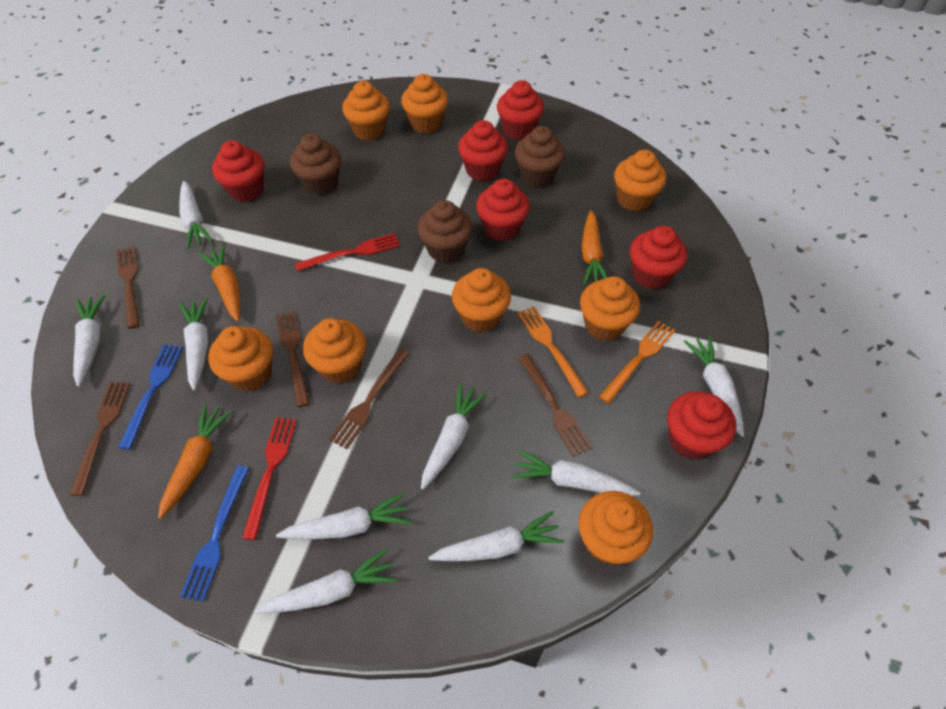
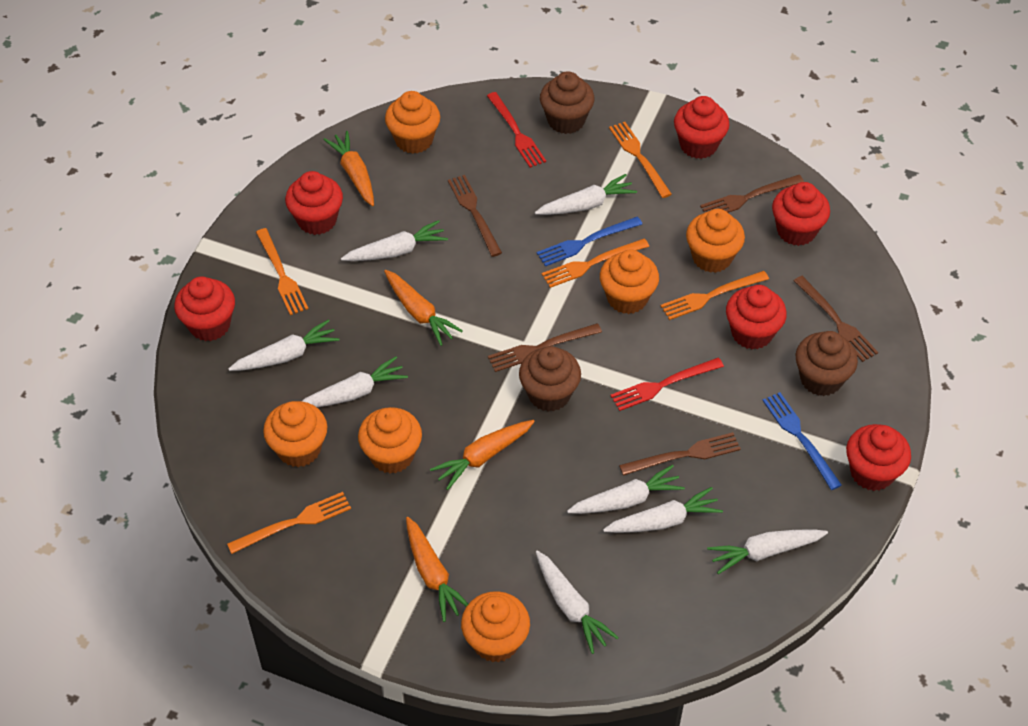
orange carrot: [158,404,232,519] [199,244,240,322] [581,210,608,285] = 3 -> [323,131,374,206] [384,270,463,346] [406,517,468,622] [430,420,535,490] = 4
orange cupcake: [208,326,273,391] [303,318,366,383] [342,81,390,141] [401,74,448,133] [452,268,511,333] [578,491,653,565] [580,276,640,341] [614,150,667,212] = 8 -> [263,401,327,467] [358,407,422,474] [385,91,440,154] [461,591,530,663] [600,249,659,314] [686,209,745,273] = 6
orange fork: [517,306,589,398] [599,321,675,404] = 2 -> [227,492,351,554] [256,228,309,315] [542,238,649,288] [609,122,672,198] [660,271,769,320] = 5
white carrot: [73,295,105,387] [180,181,213,249] [180,298,208,390] [255,548,397,613] [276,492,411,539] [421,383,487,490] [429,511,564,561] [511,449,640,496] [684,336,744,437] = 9 -> [228,319,340,371] [302,356,408,407] [341,220,448,261] [535,174,637,215] [536,551,619,654] [567,465,685,514] [603,487,723,533] [707,529,828,574] = 8

